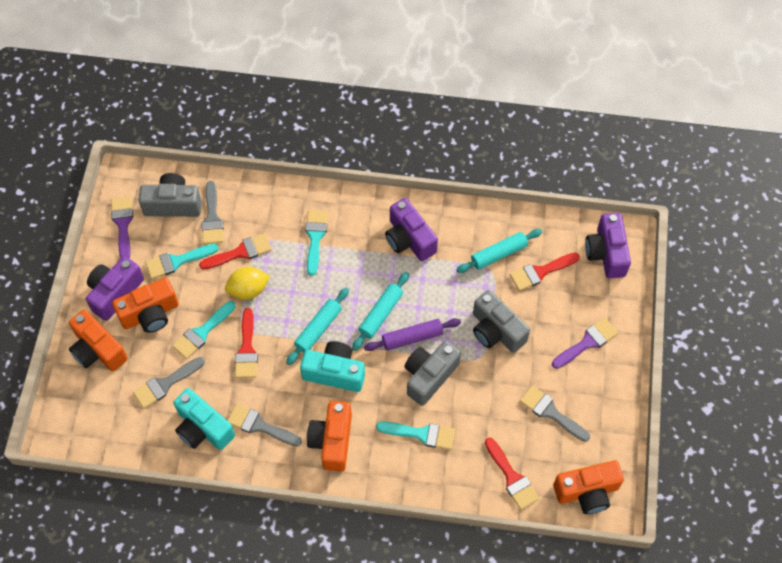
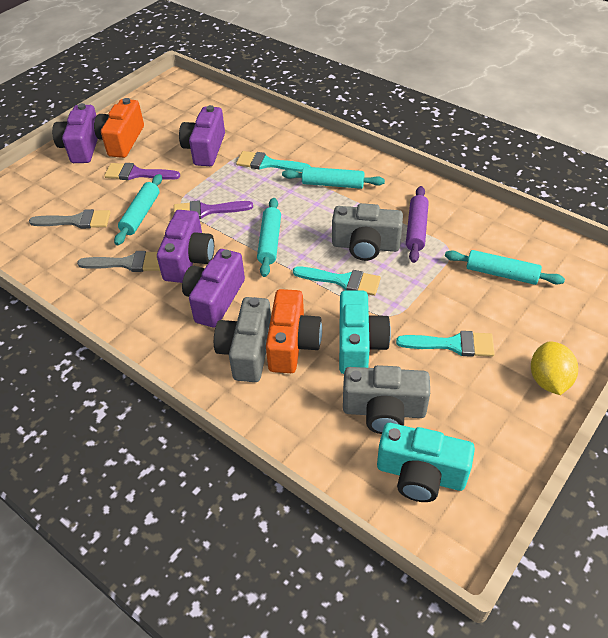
grey brush: [133,357,205,409] [201,181,223,244] [227,404,302,447] [520,385,590,442] = 4 -> [29,209,111,229] [77,251,160,272] = 2
orange camera: [69,310,128,372] [112,278,179,333] [307,401,352,471] [553,461,624,514] = 4 -> [94,98,144,158] [266,289,322,373] = 2
purple camera: [86,256,144,321] [385,198,438,261] [585,213,631,278] = 3 -> [52,103,98,163] [157,210,214,283] [179,105,225,166] [182,249,245,328] = 4
red brush: [199,233,272,270] [235,308,258,378] [485,438,539,510] [510,253,580,291] = 4 -> none = 0
turquoise brush: [145,244,219,279] [172,301,235,359] [305,210,328,276] [376,422,455,450] = 4 -> [236,151,311,172] [293,267,381,296] [396,331,495,357] = 3
turquoise rolling pin: [286,288,349,365] [352,272,409,351] [456,229,542,273] = 3 -> [114,174,162,245] [257,198,281,277] [282,167,385,189] [445,250,565,285] = 4

